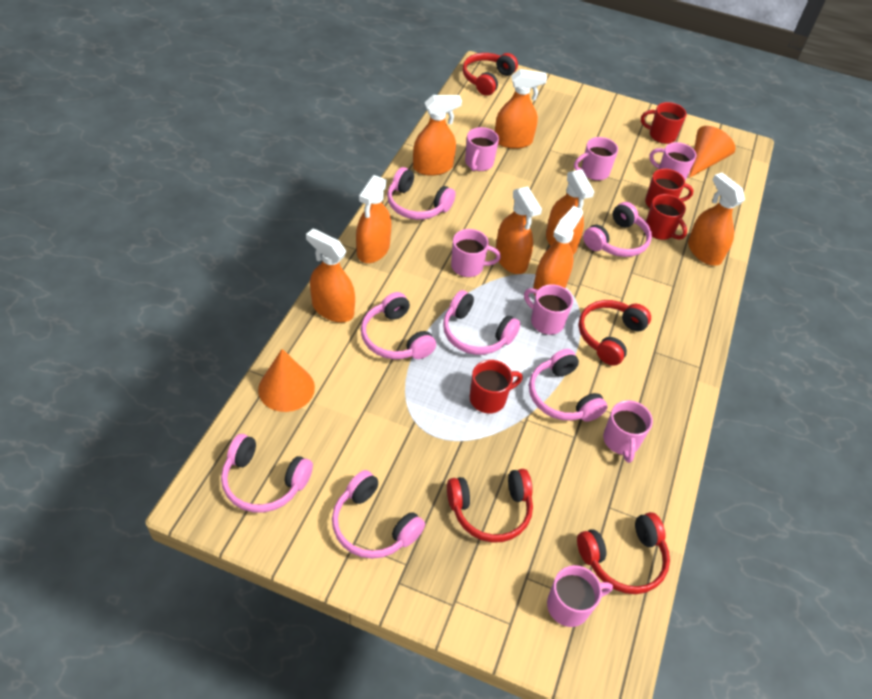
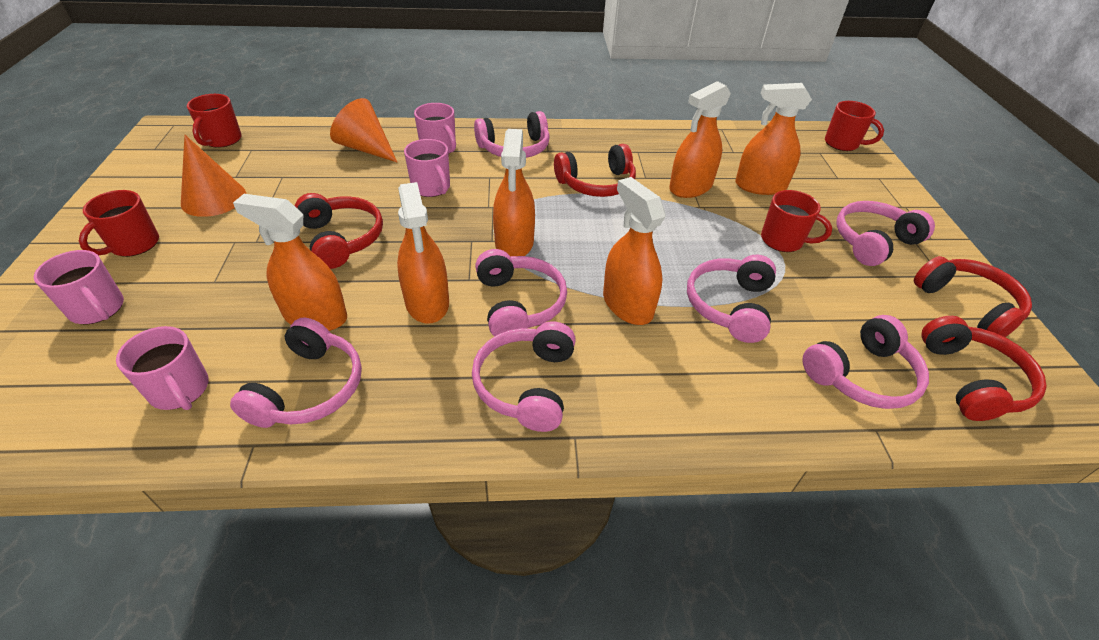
orange spray bottle: [306,228,355,322] [356,175,392,263] [413,95,462,176] [495,69,547,149] [495,186,542,274] [533,206,583,296] [546,170,594,255] [688,173,745,266] = 8 -> [233,194,347,331] [397,182,449,324] [493,129,535,257] [603,177,666,325] [669,81,731,198] [735,83,812,195] = 6
pink mug: [451,229,501,277] [465,127,499,171] [524,284,573,335] [547,565,613,627] [574,137,618,181] [603,400,653,463] [649,142,696,181] = 7 -> [34,250,124,325] [116,326,209,410] [404,139,450,197] [414,103,456,154] = 4

